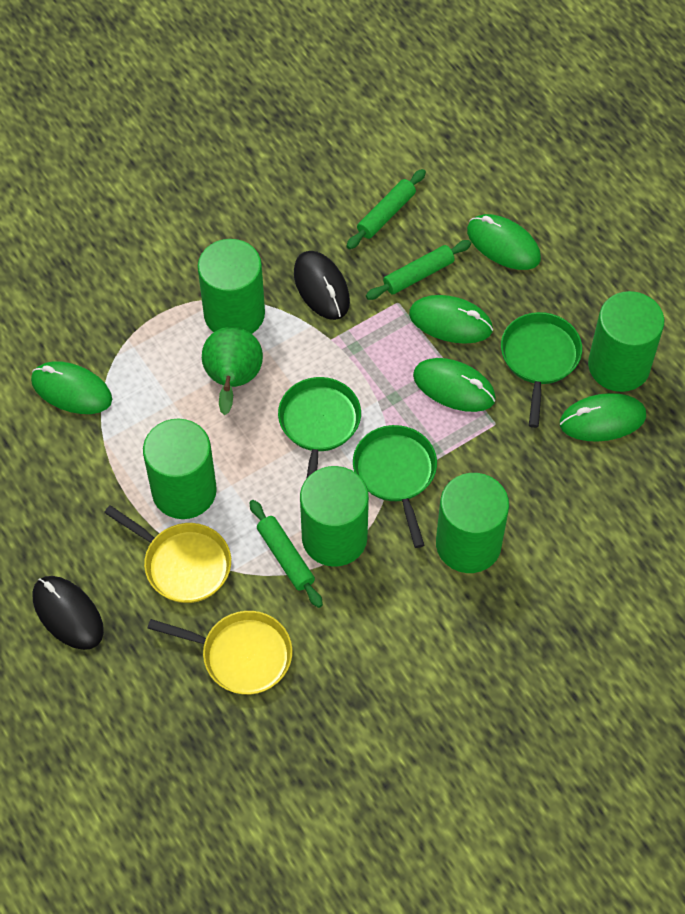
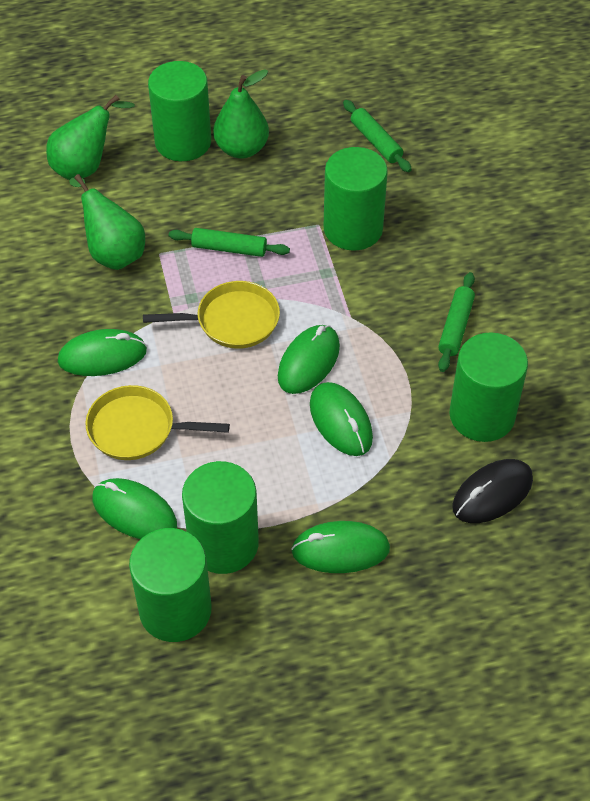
black mouse: [33,576,104,650] [294,251,350,320] = 2 -> [452,459,533,523] = 1
green pan: [278,377,361,479] [353,425,437,548] [501,312,582,428] = 3 -> none = 0
green pear: [202,327,263,415] = 1 -> [46,95,135,180] [69,174,145,270] [213,69,269,159] = 3

